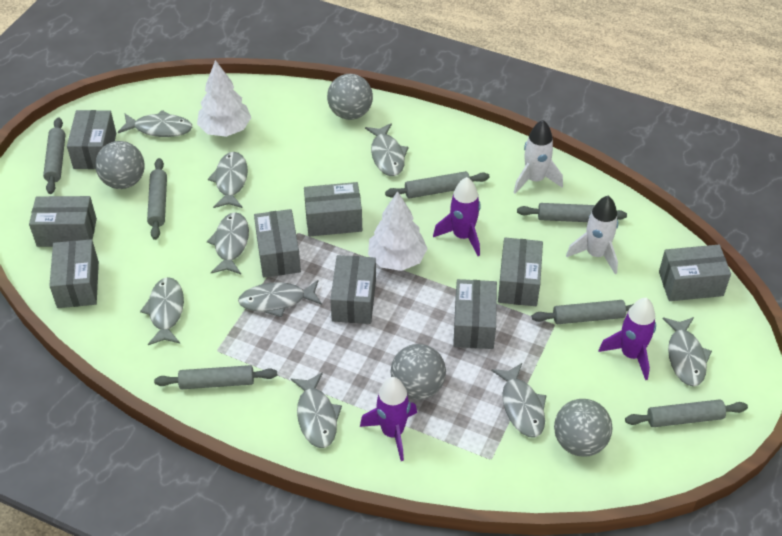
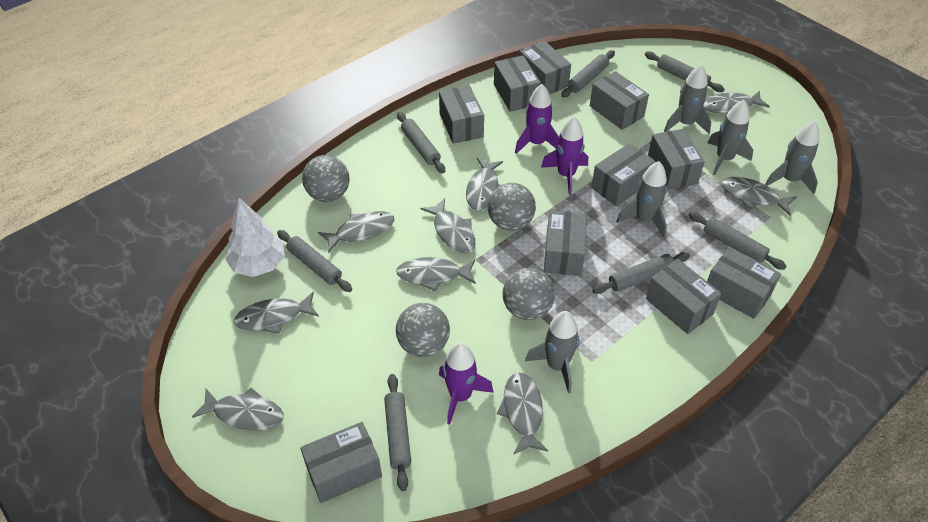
grey box: [29,196,97,247] [49,239,99,308] [67,110,116,169] [254,209,301,277] [304,182,362,237] [330,255,376,324] [453,279,497,349] [498,238,543,306] [659,245,731,301] = 9 -> [300,422,382,503] [439,85,484,144] [494,56,541,112] [519,41,571,95] [544,210,587,276] [590,71,649,130] [591,143,655,206] [646,259,721,334] [648,129,705,190] [707,247,781,319] = 10
grey rocket: none = 0 -> [525,311,579,394] [616,161,667,237] [664,64,711,134] [708,100,753,175] [765,121,819,194] = 5
white rocket: [513,120,563,194] [566,196,618,274] = 2 -> none = 0
white tree: [197,60,251,137] [368,191,428,271] = 2 -> [225,198,285,277] = 1

